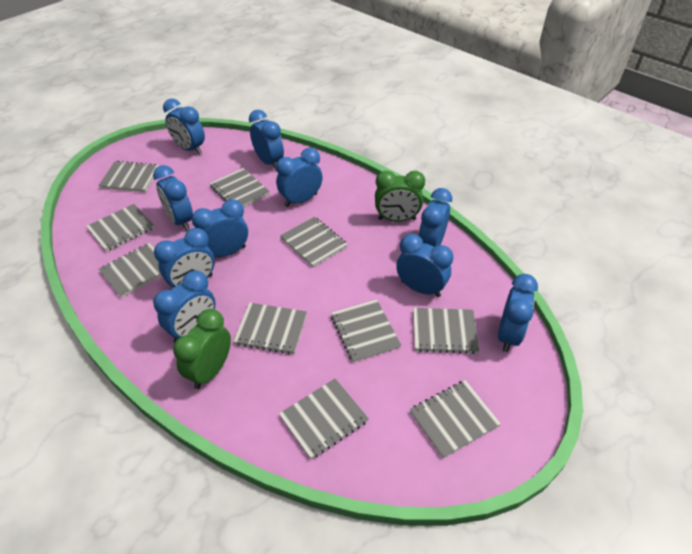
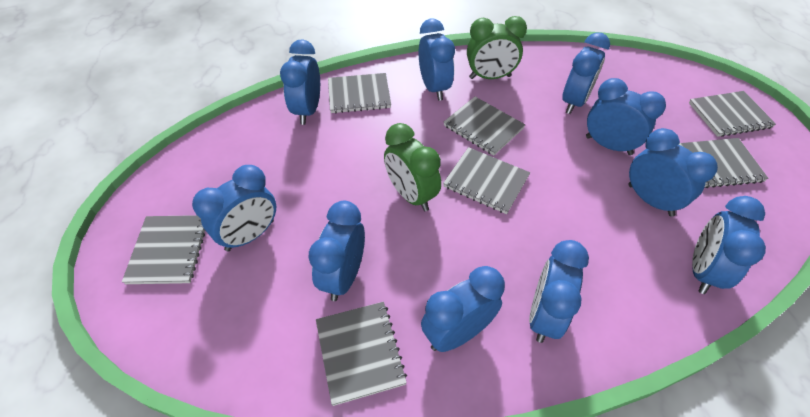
grey notebook: [86,204,155,252] [98,161,159,192] [99,243,162,298] [209,168,270,207] [233,302,307,354] [279,378,369,459] [280,217,348,267] [331,299,401,362] [410,380,501,458] [413,308,479,354] = 10 -> [122,215,205,284] [316,302,407,406] [328,73,391,113] [443,147,530,214] [444,97,525,155] [678,138,769,188] [689,91,776,137] = 7

